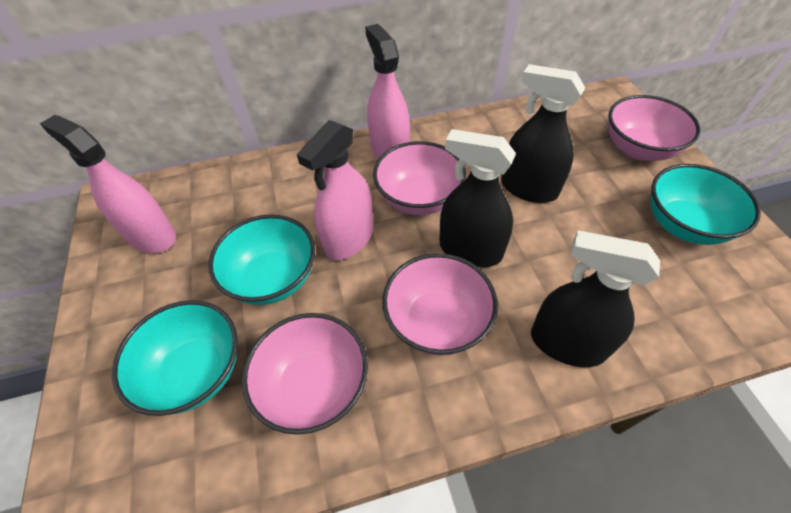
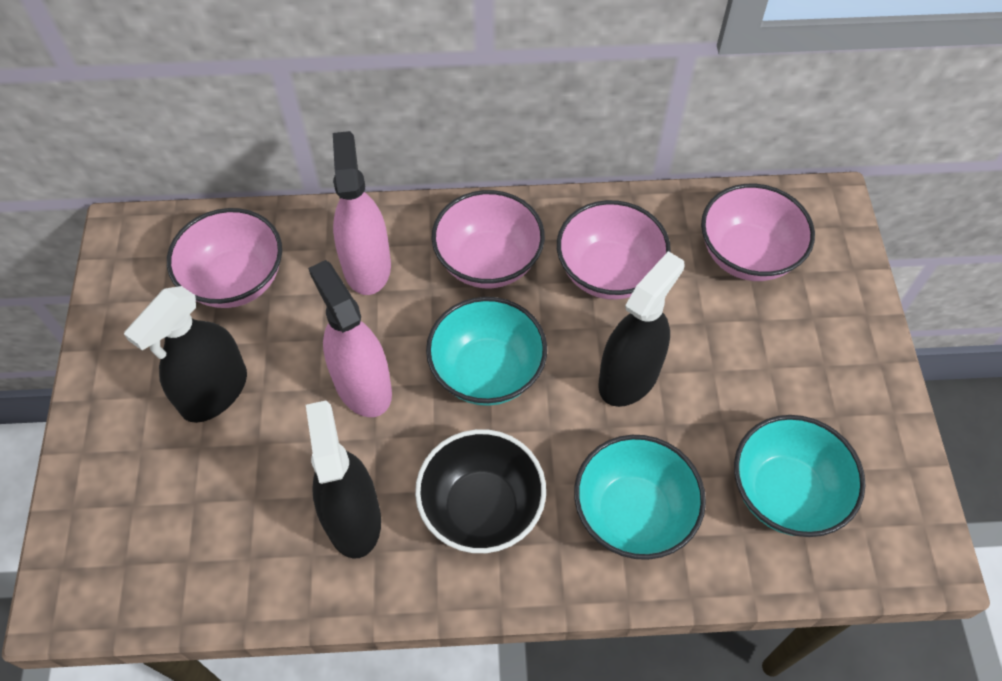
black bowl: none = 0 -> [415,429,546,553] = 1
pink spray bottle: [40,115,176,253] [297,120,373,260] [365,24,410,159] = 3 -> [308,260,392,417] [333,131,391,295] = 2

